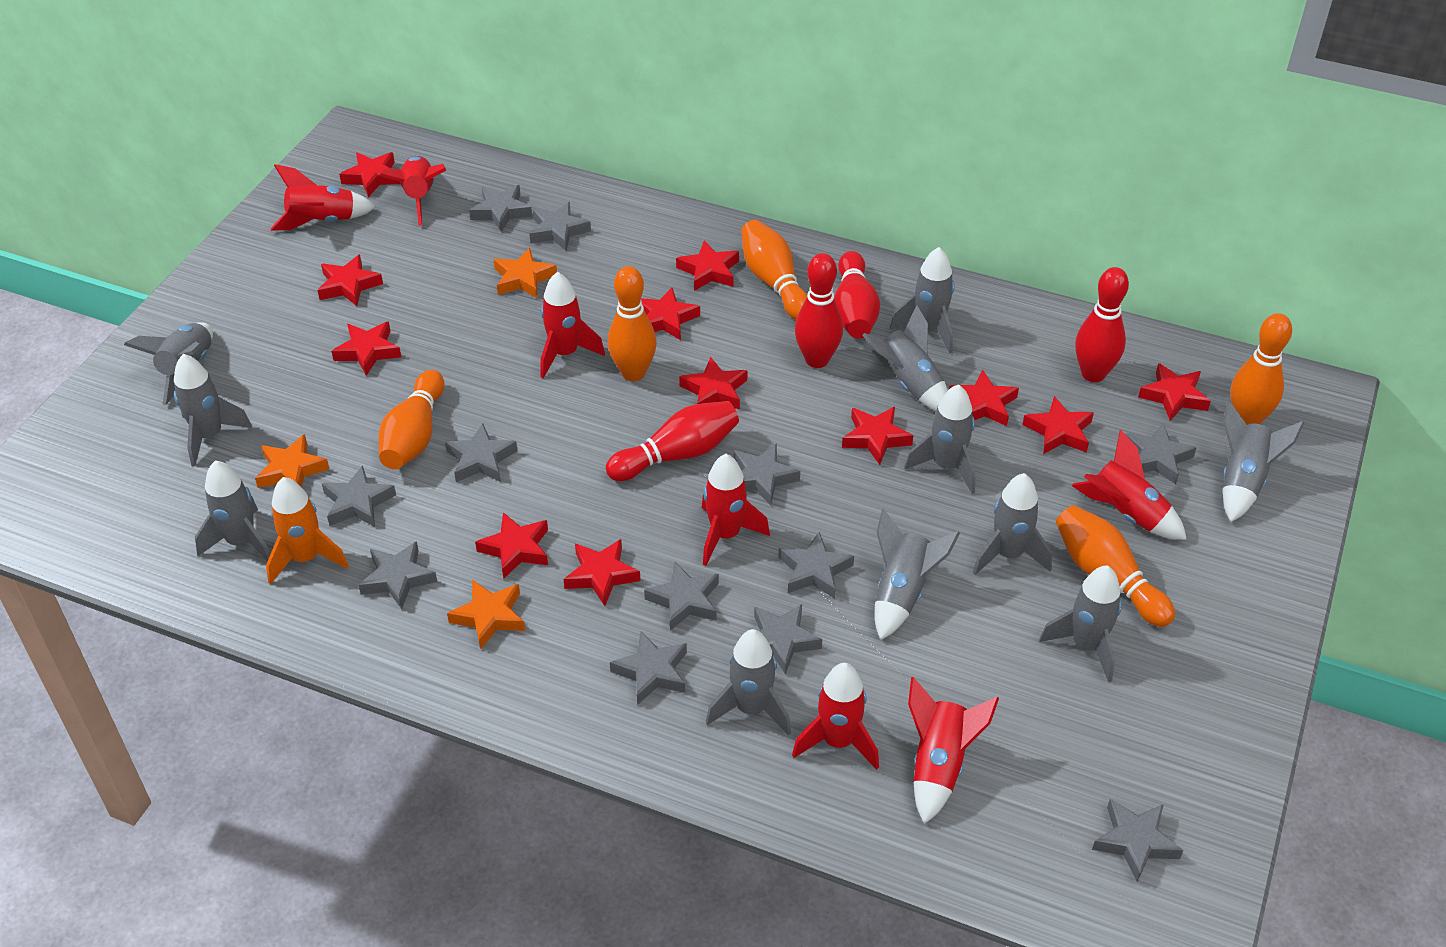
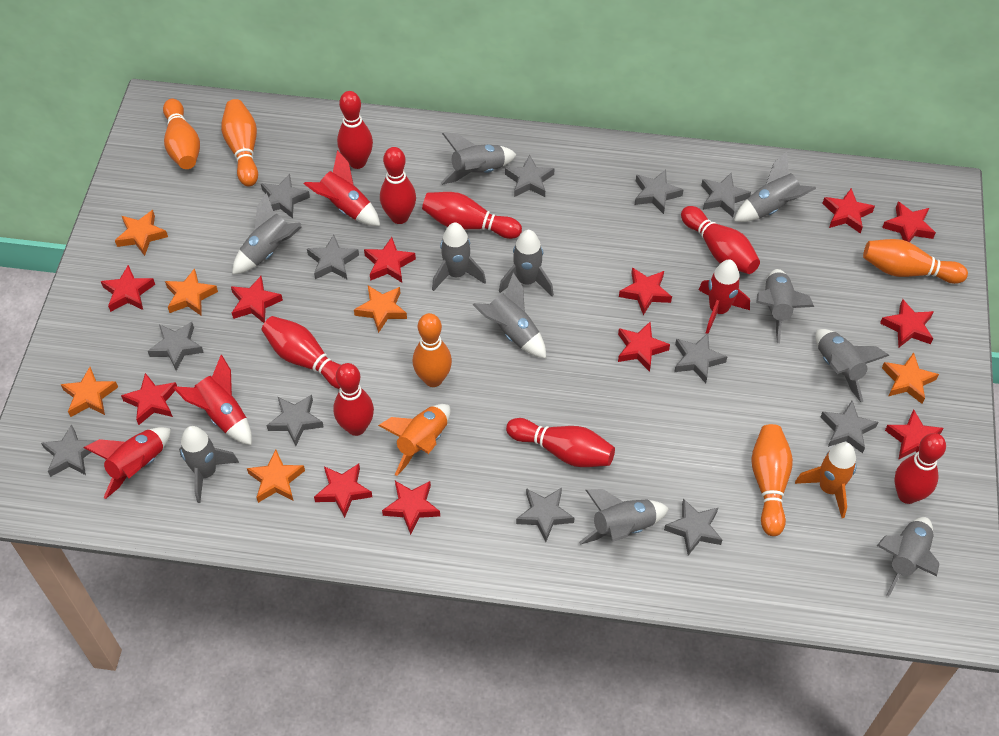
orange rocket: [266,477,349,585] = 1 -> [378,404,451,476] [795,442,857,518] = 2
orange star: [255,434,329,488] [447,580,525,649] [493,248,557,298] = 3 -> [61,367,118,417] [115,210,168,256] [165,268,218,316] [247,449,305,503] [354,285,407,333] [882,352,939,404] = 6
red bowling pin: [606,401,739,481] [794,253,843,368] [834,251,880,338] [1075,267,1129,382] = 4 -> [262,316,341,389] [333,363,374,436] [337,91,373,169] [380,147,416,224] [422,192,522,239] [506,418,615,467] [681,206,760,274] [894,433,946,504] = 8
red rocket: [270,164,375,231] [380,156,446,226] [540,272,605,378] [702,454,770,566] [792,663,879,770] [908,677,999,824] [1072,430,1187,540] = 7 -> [83,427,171,499] [173,355,252,446] [304,150,380,226] [699,260,750,334] = 4

